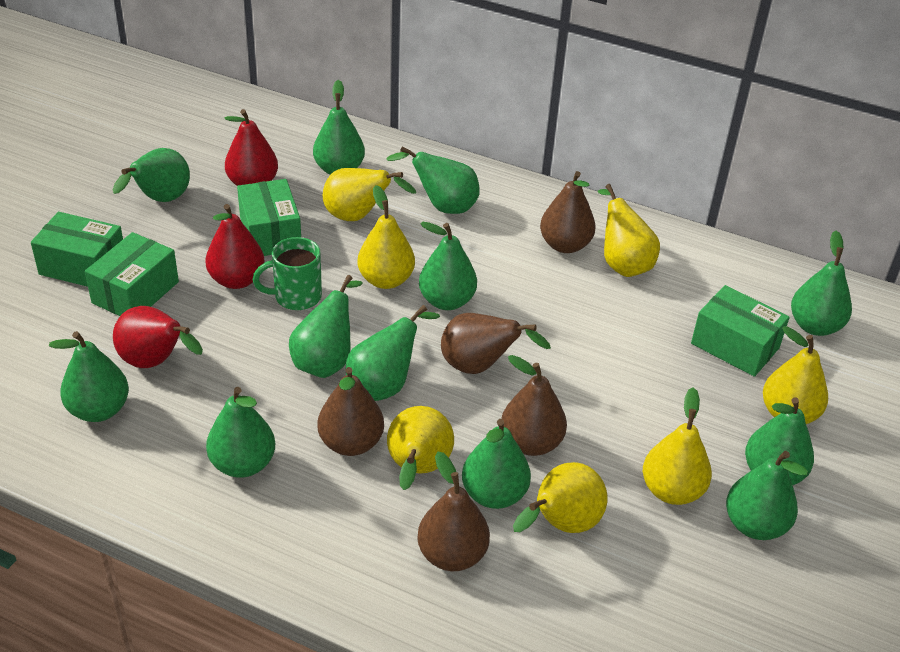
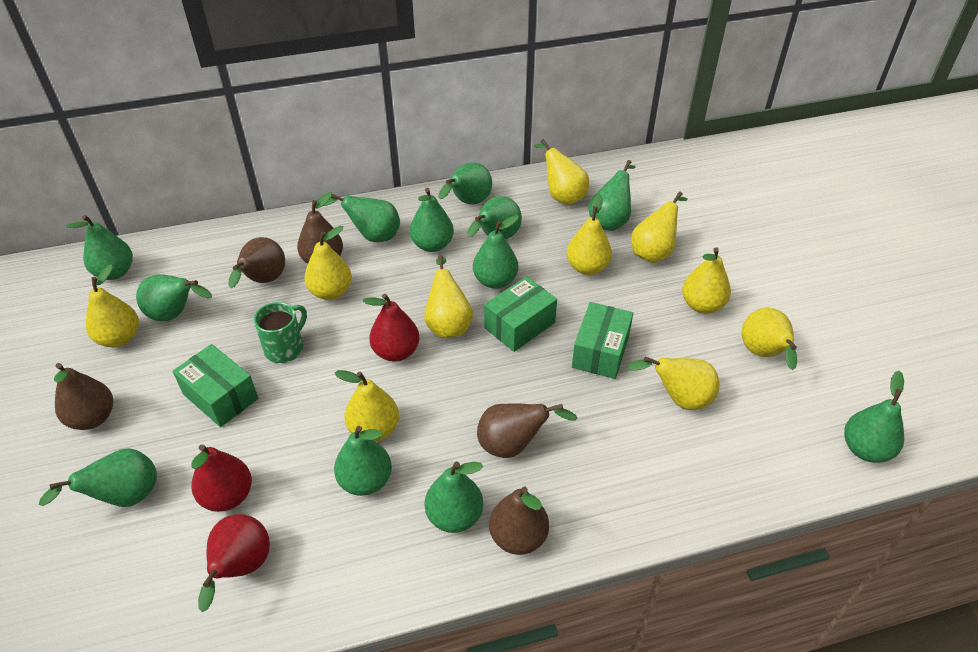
green box: [31,212,123,287] [85,232,179,316] [237,179,301,256] [691,285,790,377] = 4 -> [172,344,258,427] [484,276,557,352] [572,302,633,379] = 3
yellow pear: [323,168,416,221] [357,185,415,289] [387,406,454,490] [513,462,607,533] [598,184,660,277] [643,387,712,505] [763,326,828,424] = 7 -> [86,264,139,347] [304,226,352,300] [335,370,399,442] [424,255,473,338] [534,139,589,205] [566,194,612,275] [627,357,719,410] [631,191,688,263] [682,247,731,314] [742,307,797,370] = 10

